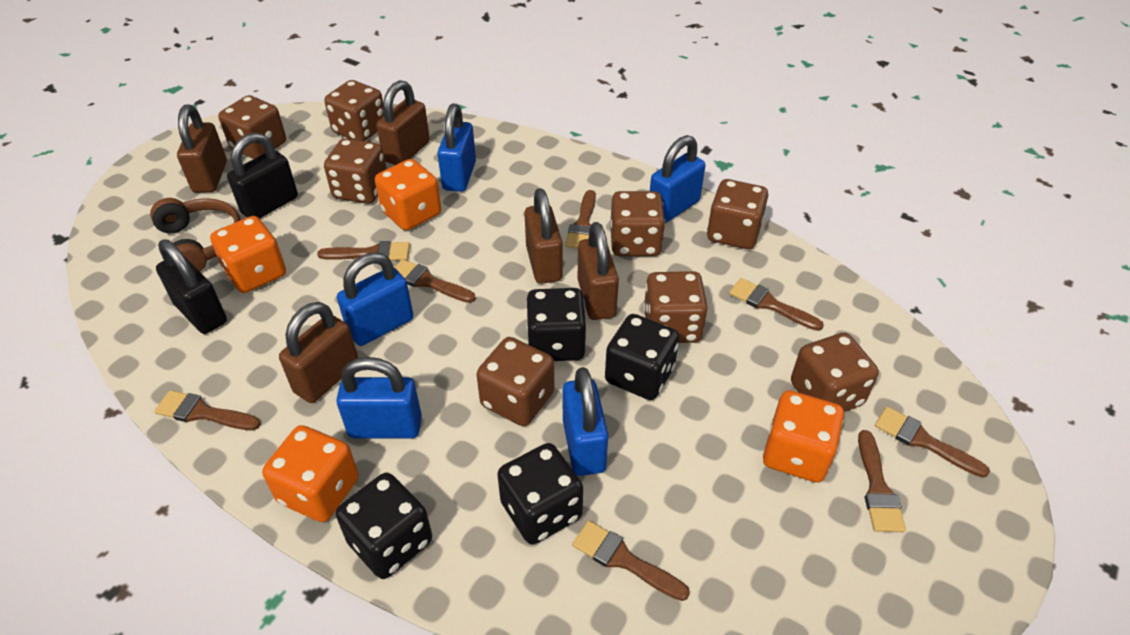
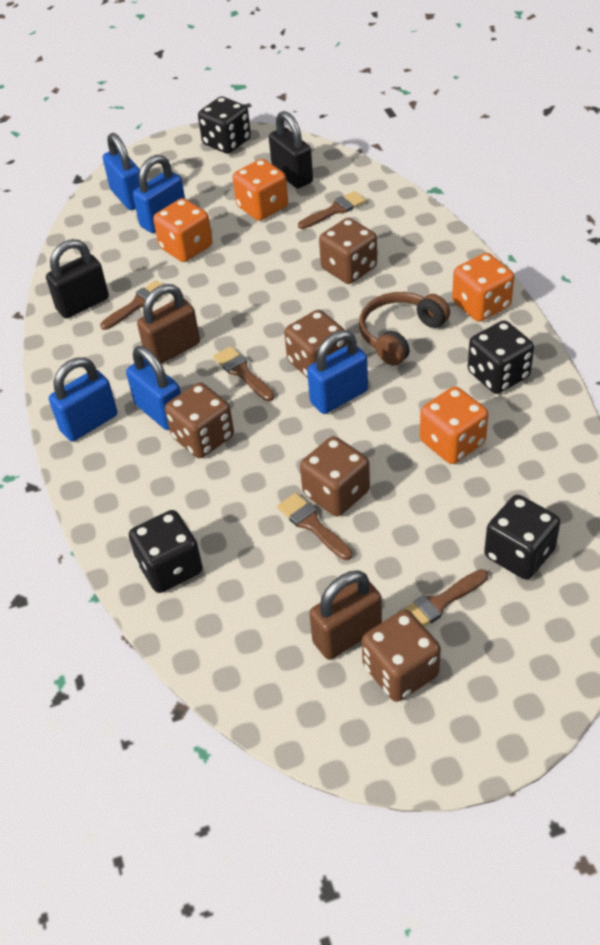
brown brush: [154,390,261,430] [317,241,410,261] [394,259,476,303] [565,190,596,249] [572,521,690,601] [729,278,824,331] [858,430,906,532] [875,406,990,478] = 8 -> [100,280,165,330] [213,346,275,401] [277,493,353,560] [298,191,366,229] [399,569,488,627] = 5
brown dice: [218,95,286,159] [324,80,384,141] [324,138,387,204] [476,337,554,426] [610,191,665,256] [644,271,708,343] [707,179,768,249] [791,333,879,412] = 8 -> [165,382,234,458] [284,310,347,378] [300,436,370,516] [319,218,377,284] [362,610,441,702] = 5
brown padlock: [177,105,227,193] [279,302,358,403] [376,80,430,165] [524,188,563,284] [578,222,619,320] = 5 -> [137,284,200,364] [309,570,382,660] = 2

